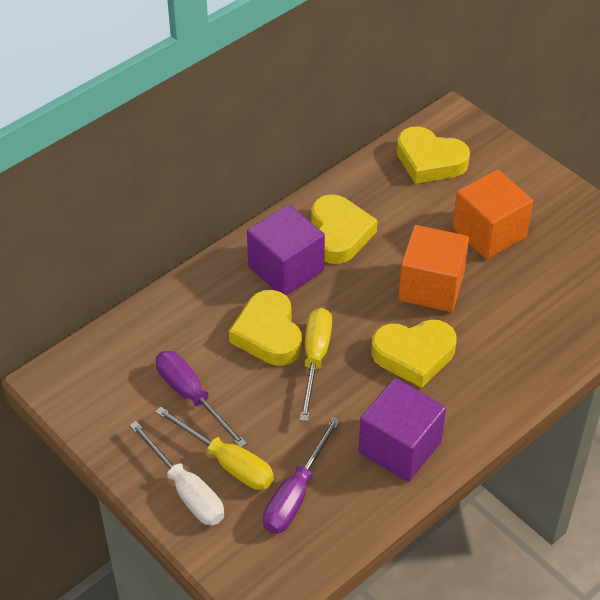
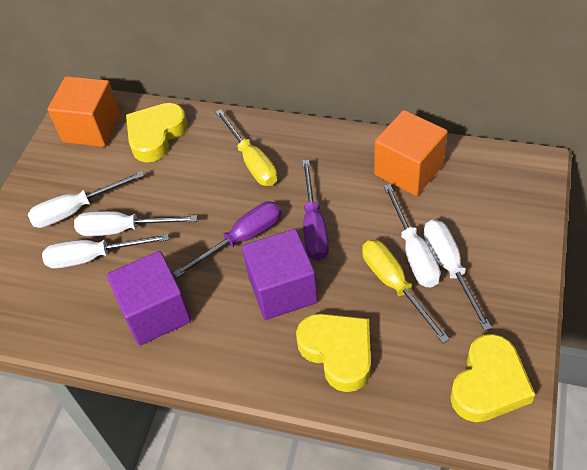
white screwdriver: [129,421,224,525] = 1 -> [28,171,144,228] [42,234,169,269] [74,211,197,236] [384,184,441,287] [424,220,492,331] = 5
yellow heart: [229,290,302,366] [311,194,378,264] [371,320,457,388] [397,126,470,184] = 4 -> [126,103,187,162] [296,313,371,392] [450,334,535,422] = 3

